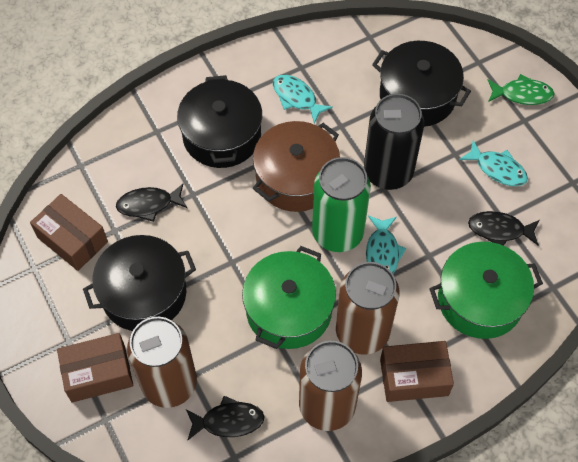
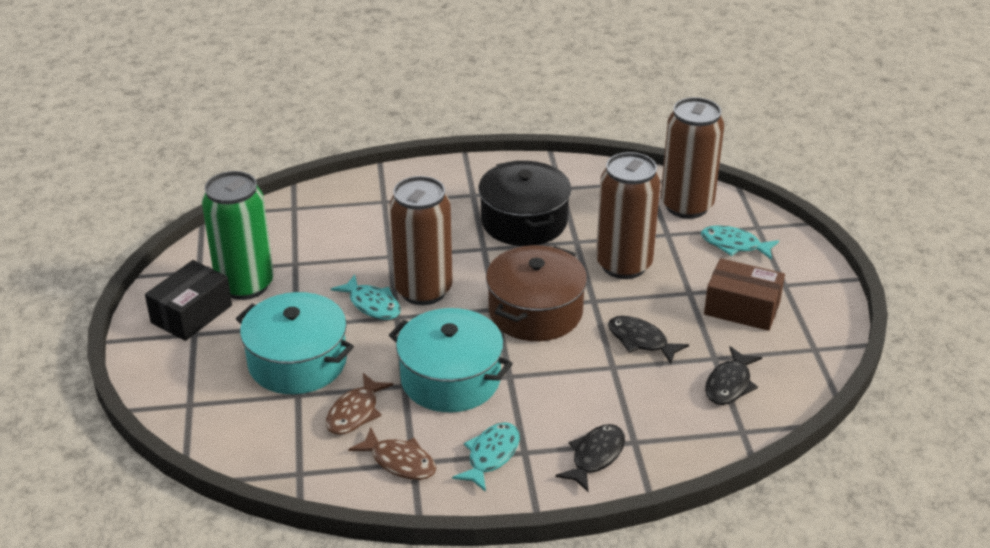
black box: none = 0 -> [145,260,232,341] = 1
black can: [364,94,424,190] = 1 -> none = 0
black pot: [83,235,196,331] [177,75,262,168] [372,41,471,127] = 3 -> [478,161,571,246] = 1
brown box: [30,194,108,271] [57,333,133,403] [380,341,454,402] = 3 -> [704,258,785,331] = 1
brown fish: none = 0 -> [326,373,393,435] [348,428,436,480] = 2
green fish: [488,74,555,105] = 1 -> none = 0
green pot: [242,246,336,349] [429,242,543,339] = 2 -> none = 0
turquoise pot: none = 0 -> [236,292,354,394] [389,308,513,412] = 2

